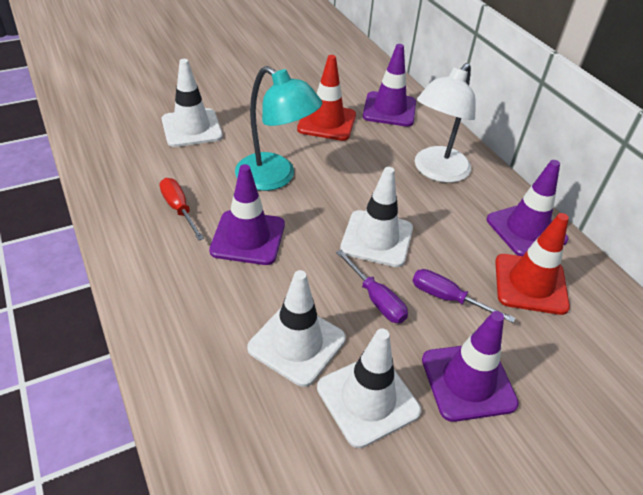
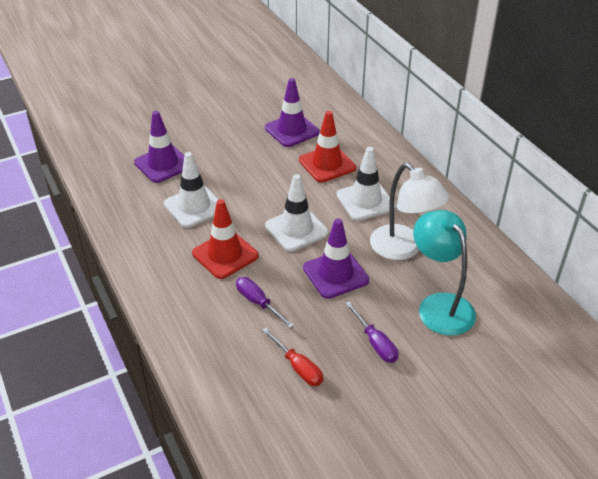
purple traffic cone: [209,164,285,265] [363,44,416,127] [422,311,519,422] [487,160,569,256] = 4 -> [134,111,184,183] [265,78,320,147] [303,218,369,299] = 3
white traffic cone: [162,59,223,147] [247,270,346,387] [317,328,421,448] [340,167,413,267] = 4 -> [164,152,219,228] [265,174,328,252] [336,147,396,221] = 3

